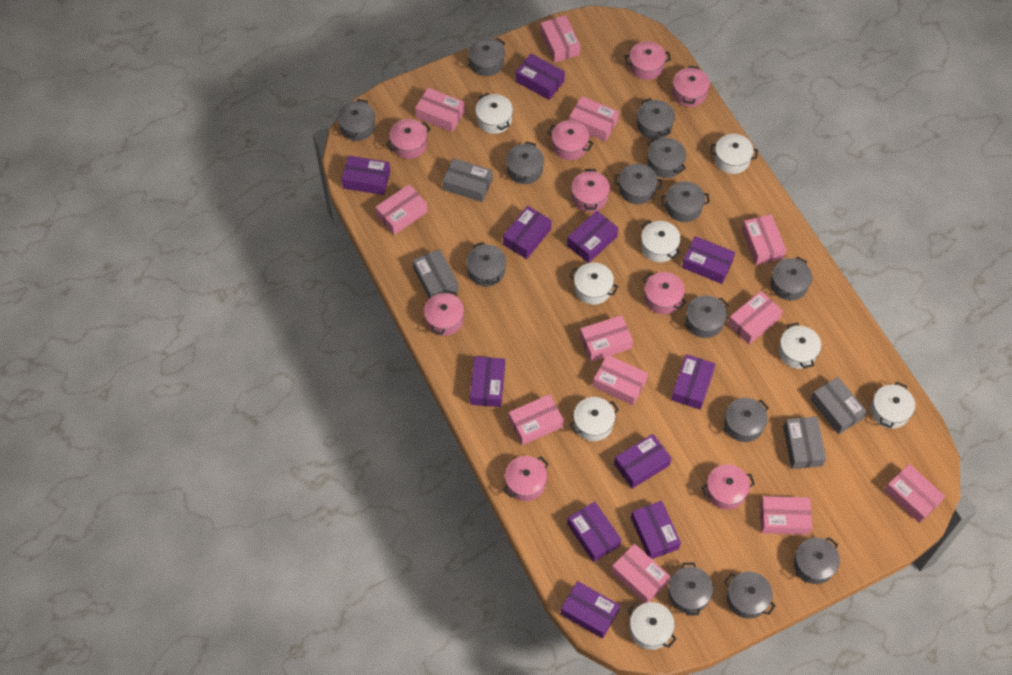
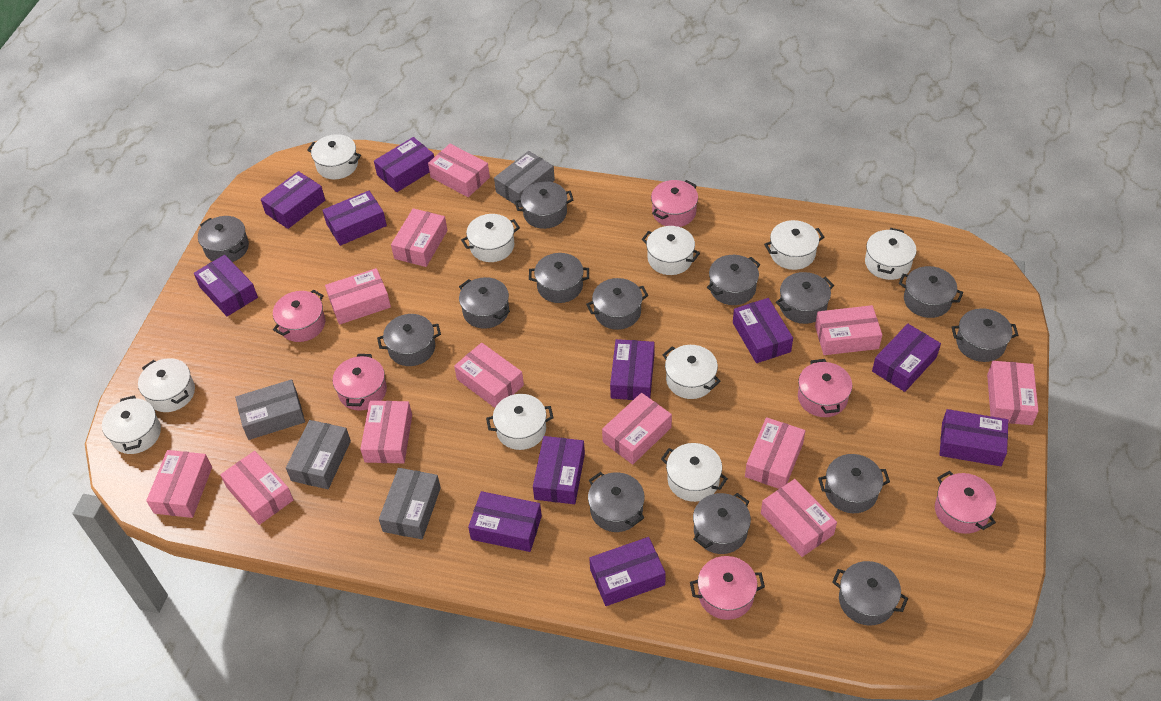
pink pot: [386,119,431,159] [424,290,464,336] [503,456,549,501] [548,120,593,160] [571,169,610,212] [625,41,671,80] [643,272,687,314] [672,66,710,107] [702,464,755,510] = 9 -> [273,290,325,342] [333,354,387,411] [651,180,698,227] [690,556,765,620] [798,359,852,417] [935,471,996,534] = 6
white pot: [476,93,513,134] [569,263,618,305] [570,397,619,441] [627,602,677,650] [641,220,681,262] [710,134,758,174] [779,323,821,369] [871,382,915,429] = 8 -> [102,395,161,454] [138,358,195,412] [307,134,361,179] [461,214,520,262] [486,394,553,450] [642,226,700,275] [661,443,728,502] [663,345,720,399] [764,220,824,270] [865,228,917,280] = 10

